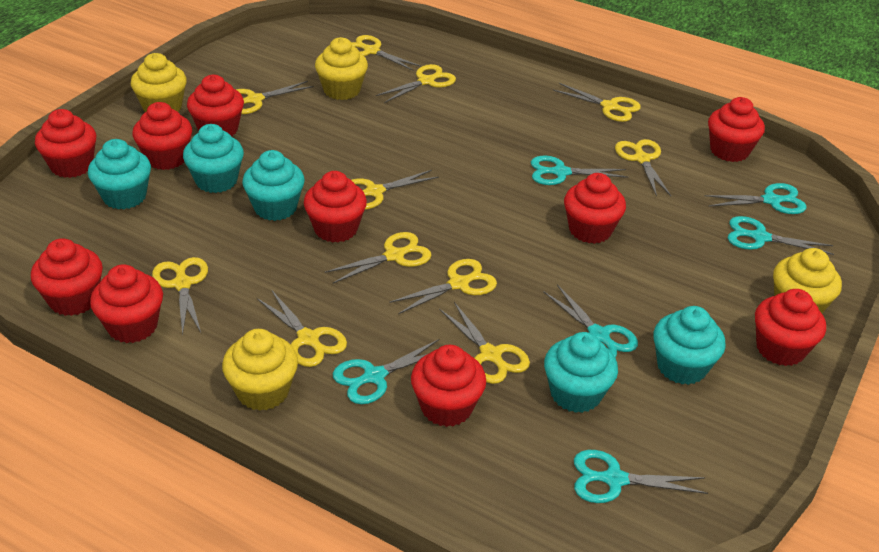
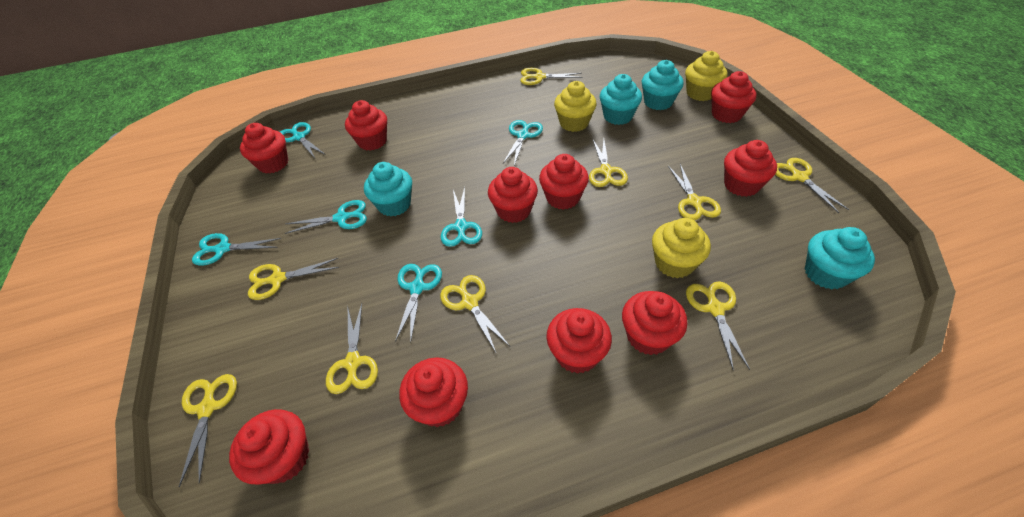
turquoise cupcake: [88,139,151,209] [183,124,244,193] [242,150,305,221] [544,332,618,413] [653,306,726,385] = 5 -> [364,162,412,216] [600,74,642,125] [642,60,684,110] [805,227,875,289] = 4
yellow cupcake: [131,53,187,112] [222,329,298,411] [315,37,368,100] [773,248,842,313] = 4 -> [554,81,597,132] [652,218,711,278] [685,51,727,101] = 3
yellow scissors: [152,257,208,336] [235,81,314,114] [257,290,347,367] [325,232,432,284] [351,35,421,71] [352,170,439,210] [376,64,456,103] [389,259,497,314] [439,302,530,384] [553,83,641,122] [615,139,671,197] = 11 -> [179,374,237,487] [248,258,339,300] [326,304,378,394] [440,275,510,352] [520,68,582,85] [589,140,628,187] [668,164,721,220] [686,281,750,371] [775,158,849,213] = 9

